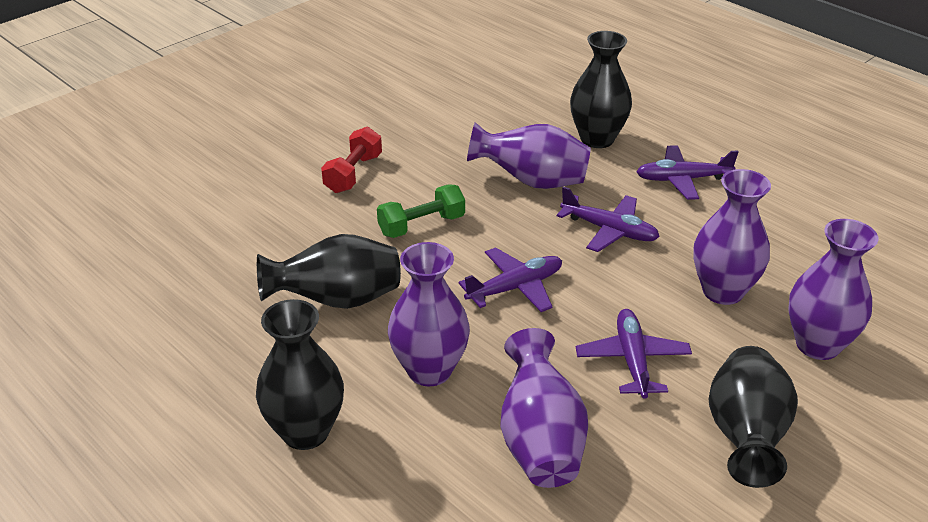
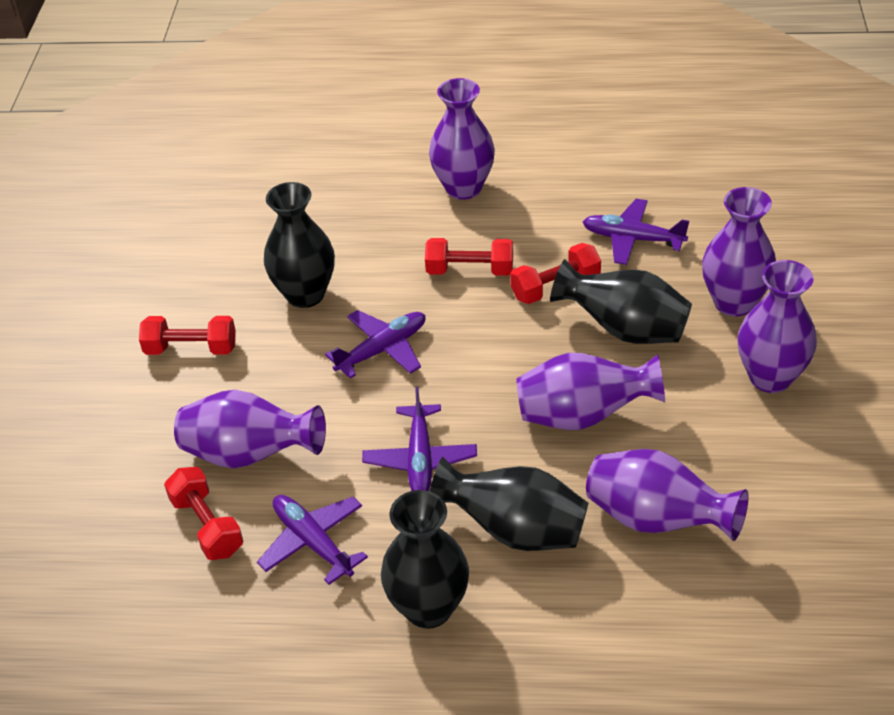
green dumbbell: [377,184,465,238] = 1 -> none = 0
purple vase: [388,242,470,386] [467,122,591,189] [500,328,588,488] [693,169,771,305] [788,219,879,360] = 5 -> [174,390,326,468] [429,78,495,200] [516,353,665,430] [586,449,748,541] [702,187,776,316] [738,260,817,393] = 6
red dumbbell: [321,127,382,193] = 1 -> [139,316,236,355] [164,467,243,560] [425,238,513,276] [510,243,601,304] = 4

